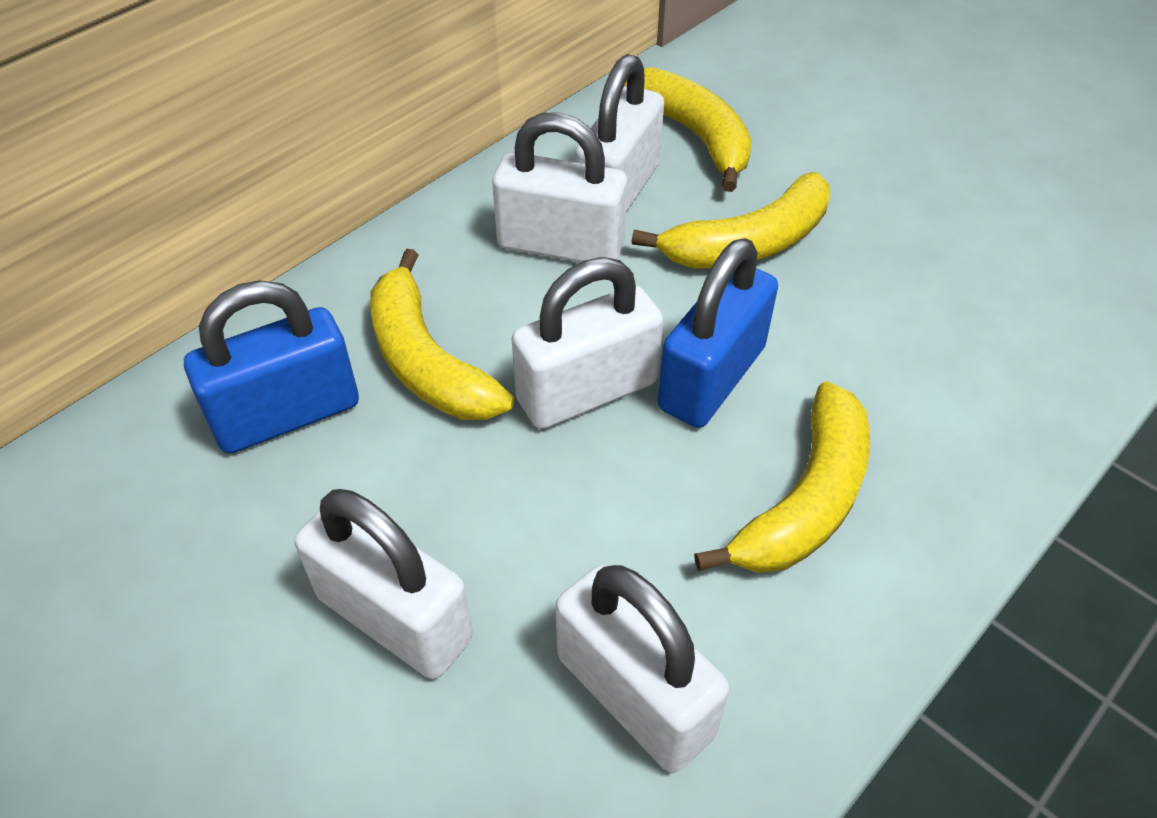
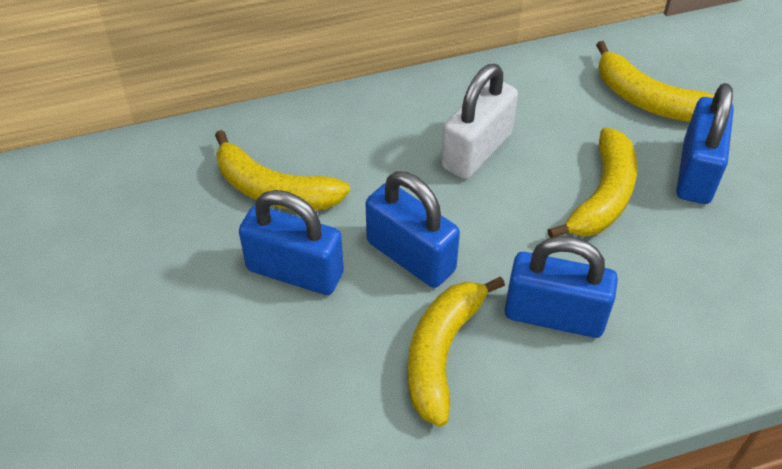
blue padlock: [184,280,359,454] [658,238,778,428] = 2 -> [239,190,344,295] [366,171,460,288] [505,236,618,338] [676,83,734,204] = 4
white padlock: [295,489,473,679] [492,112,628,263] [512,257,663,429] [555,565,729,773] [575,54,664,212] = 5 -> [441,64,518,179] = 1

